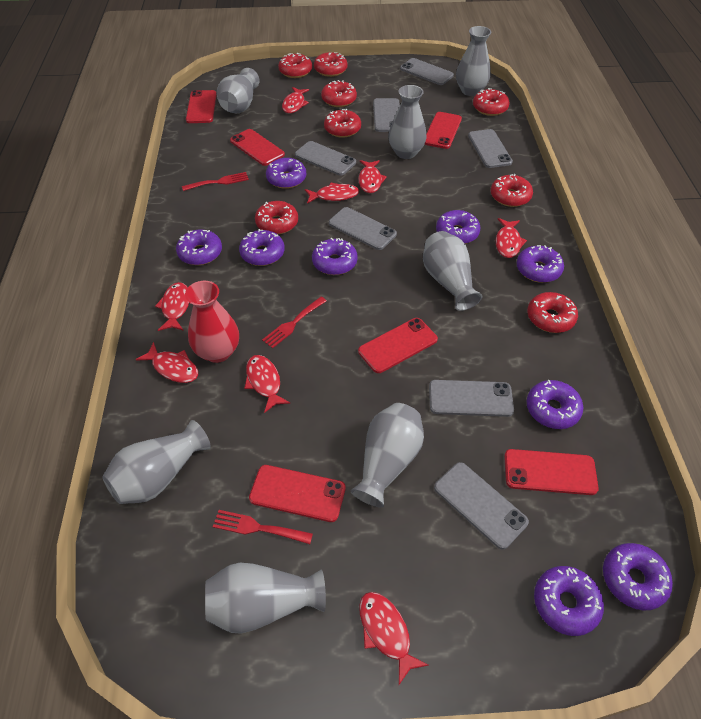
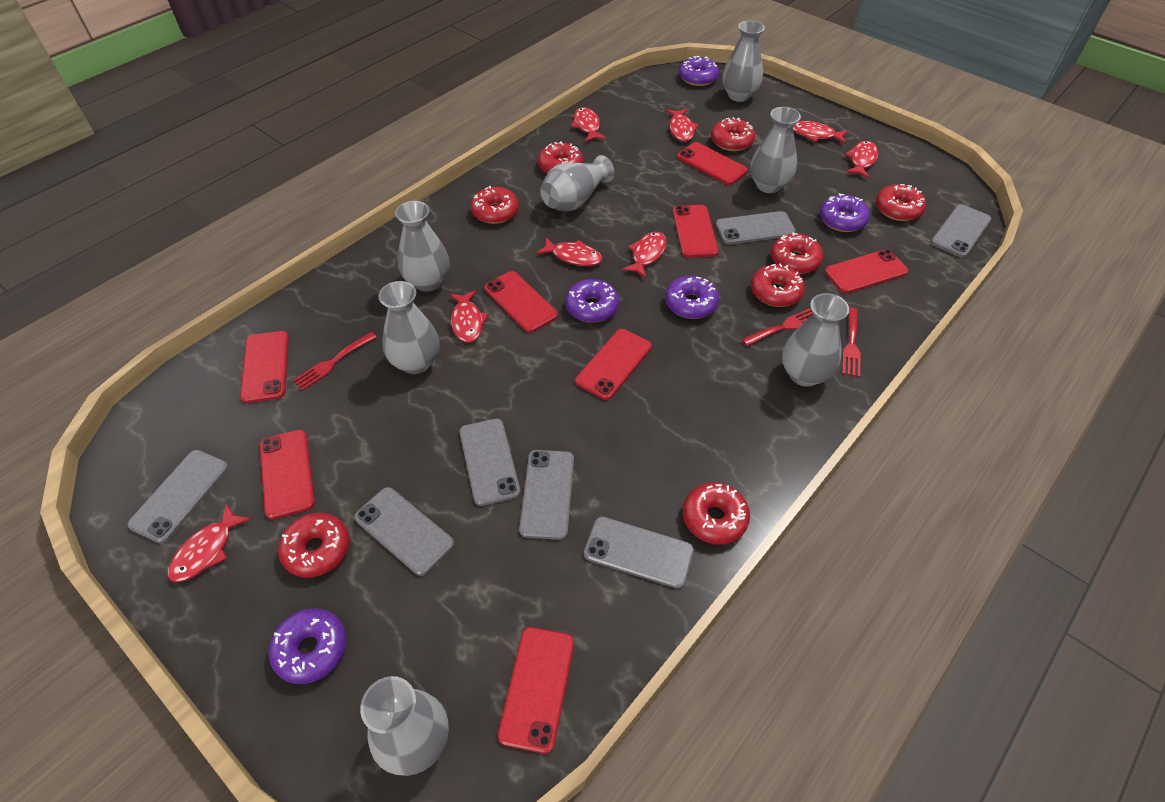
purple donut: [176,229,222,265] [239,229,285,266] [266,158,306,189] [312,238,358,275] [436,210,480,244] [517,245,564,283] [526,380,583,429] [534,566,604,636] [603,543,673,611] = 9 -> [269,608,346,684] [565,279,619,323] [665,276,719,319] [679,56,719,86] [820,193,870,232] = 5
red phone: [186,90,217,123] [230,129,285,166] [249,465,346,522] [358,318,438,373] [425,112,462,149] [504,449,599,495] = 6 -> [240,331,289,403] [260,430,315,519] [484,271,558,333] [498,627,574,754] [575,329,652,400] [673,205,719,258] [677,142,748,185] [825,249,908,293] = 8
red vase: [185,281,239,363] = 1 -> none = 0

